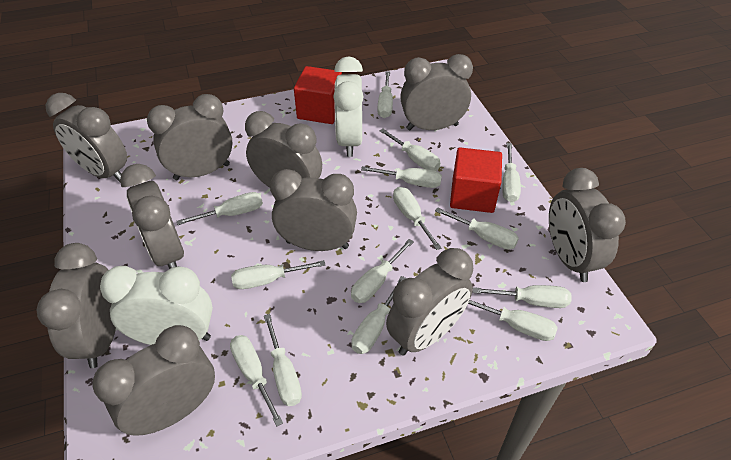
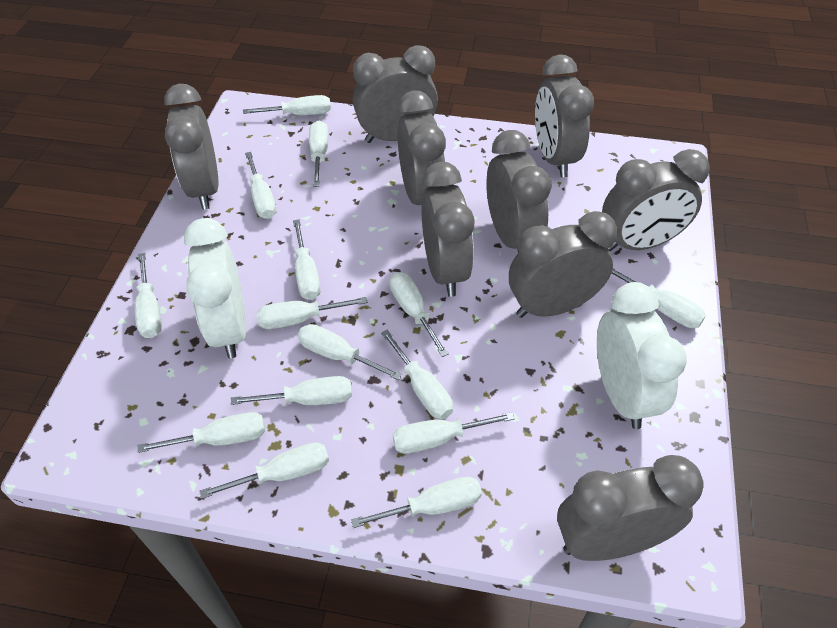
grey clock: [36,243,116,368] [46,93,127,182] [93,325,215,436] [120,164,184,269] [147,94,233,180] [245,111,322,188] [270,169,357,251] [386,248,473,356] [400,54,473,130] [549,168,626,282] = 10 -> [164,84,219,210] [353,45,438,143] [397,90,446,205] [421,162,474,297] [486,130,552,253] [509,211,617,318] [535,54,594,177] [557,455,704,561] [602,149,710,251] = 9
red cube: [294,66,342,124] [450,148,502,213] = 2 -> none = 0
white screwdriver: [177,192,263,225] [230,335,283,427] [231,260,325,289] [264,314,302,406] [351,239,414,303] [351,276,407,354] [361,166,442,188] [378,71,393,118] [379,129,441,171] [393,187,442,250] [435,207,519,249] [468,300,558,341] [473,285,572,308] [502,143,521,202] = 14 -> [135,253,162,338] [137,412,265,453] [199,442,329,499] [231,376,352,405] [243,95,331,115] [245,152,276,219] [257,297,368,329] [293,219,321,300] [298,324,402,380] [309,121,328,187] [351,477,482,528] [381,330,453,419] [390,272,449,357] [393,412,515,454] [611,268,706,328] = 15

